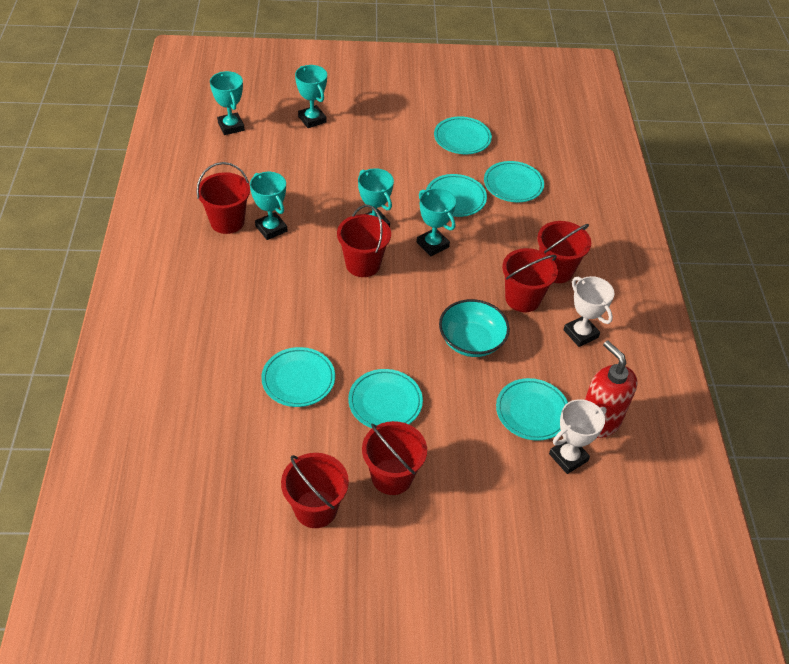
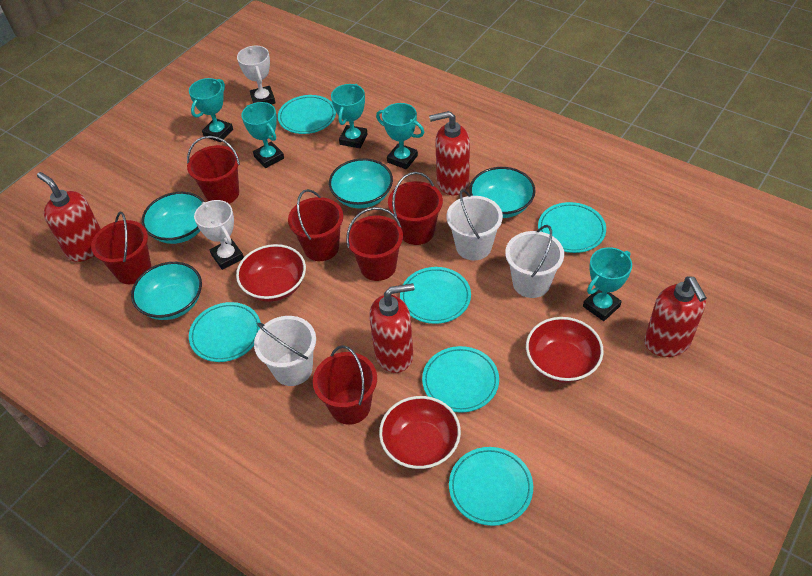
red bowl: none = 0 -> [236,244,306,302] [379,396,461,469] [526,317,604,383] = 3
red soap dispenser: [585,340,638,438] = 1 -> [37,172,101,262] [369,283,415,373] [429,111,470,195] [644,276,706,357] = 4
turquoise bowl: [439,299,510,357] = 1 -> [131,262,202,320] [142,192,205,244] [329,158,393,209] [469,167,536,218] = 4
white bucket: none = 0 -> [254,316,316,386] [446,189,503,260] [505,225,564,298] = 3

